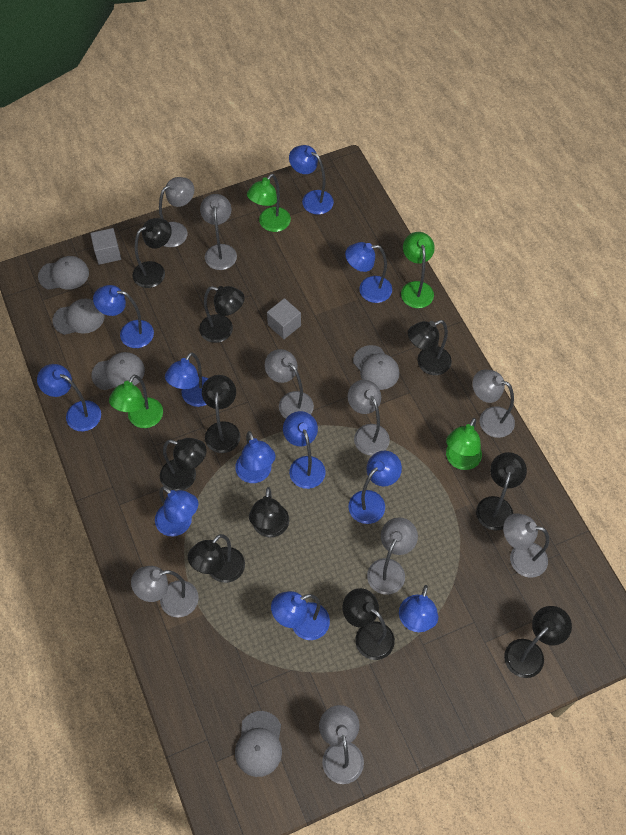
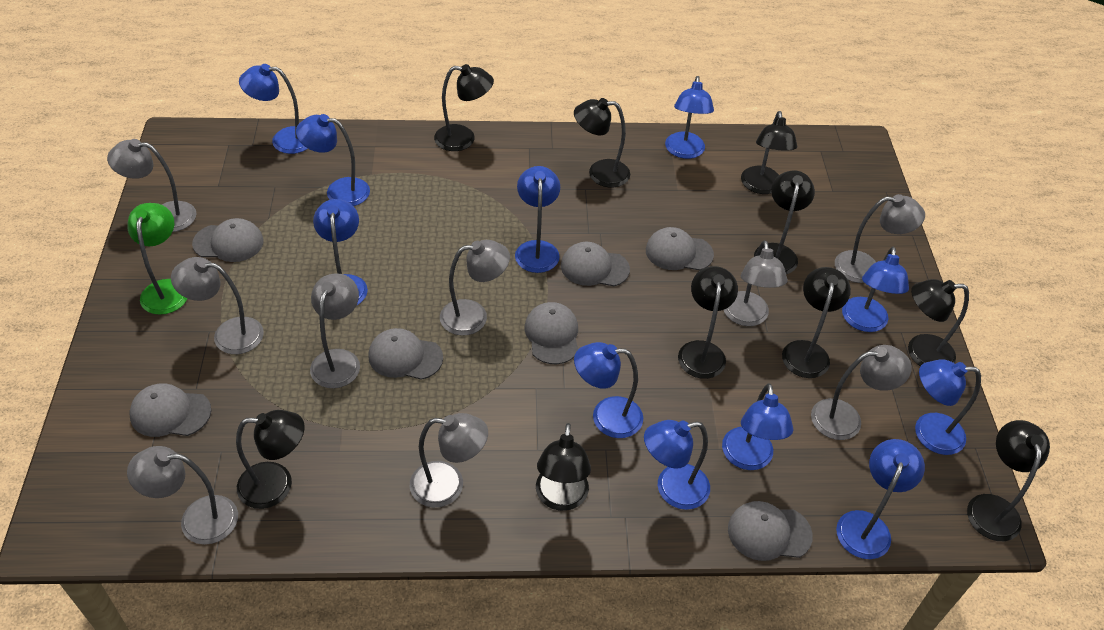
green lamp: [109,375,163,428] [247,174,291,232] [401,232,435,308] [446,418,482,470] = 4 -> [127,203,187,315] = 1
grey cap: [38,256,89,290] [53,299,105,335] [91,352,145,390] [235,711,282,777] [353,345,399,390] = 5 -> [129,384,211,437] [192,218,264,262] [368,328,443,380] [525,302,578,364] [561,242,630,286] [646,227,714,270] [728,501,813,561] = 7
grey cube: [90,228,121,265] [267,298,301,339] = 2 -> none = 0

